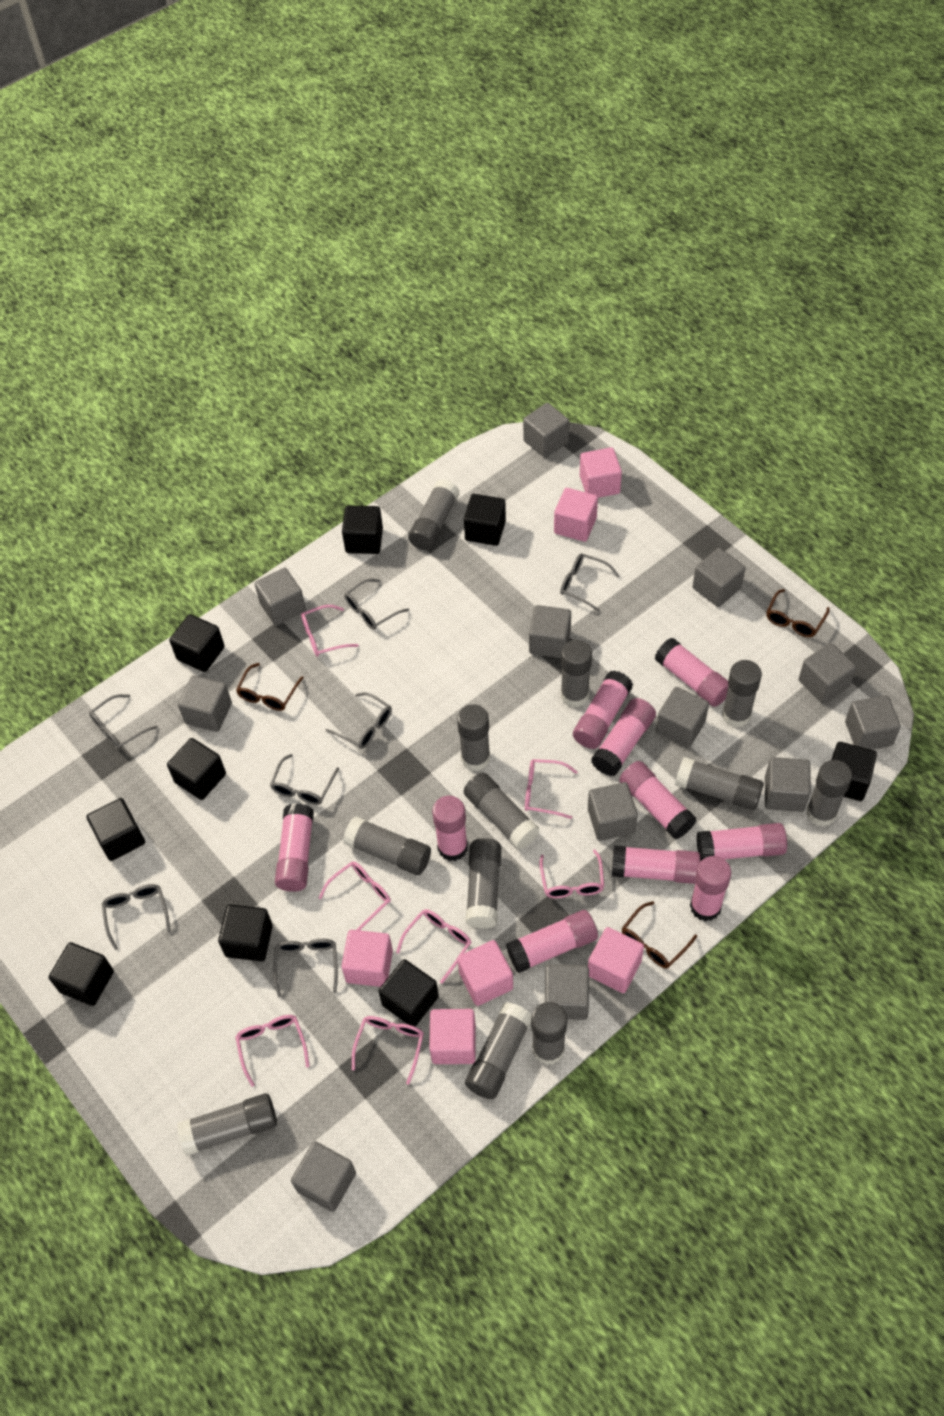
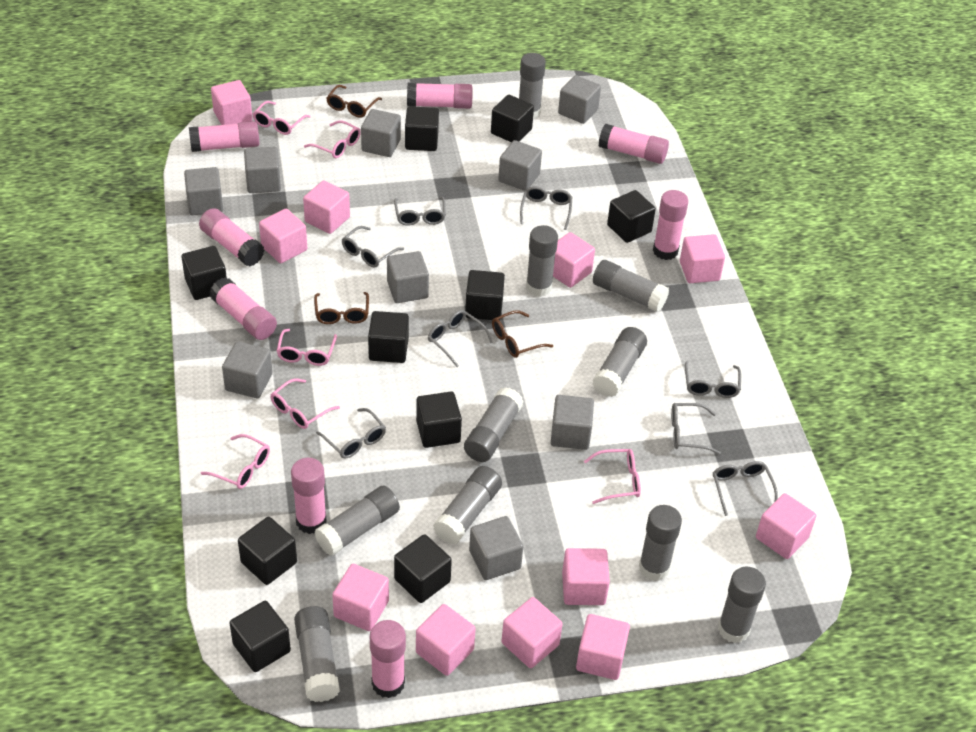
black cube: [49,942,114,1006] [86,798,145,861] [167,738,226,800] [169,614,225,672] [218,904,273,961] [342,506,383,554] [378,959,439,1027] [464,494,506,546] [831,742,877,801] = 9 -> [182,246,227,300] [230,601,291,672] [238,517,297,585] [368,311,409,363] [394,534,452,603] [405,106,439,151] [416,391,462,448] [465,270,505,320] [491,95,534,143] [607,190,656,243] = 10
grey cube: [178,675,232,732] [255,568,306,626] [291,1141,356,1212] [523,403,569,458] [529,605,571,658] [545,964,589,1020] [588,782,638,841] [656,687,709,748] [692,548,745,607] [765,757,811,812] [799,643,856,704] [845,695,901,750] = 12 -> [184,167,223,215] [222,341,273,398] [244,147,281,193] [361,109,401,157] [387,251,429,303] [469,516,523,580] [498,140,542,191] [551,395,594,450] [558,75,601,124] = 9
grey glasses: [89,694,158,750] [102,884,171,950] [270,754,339,805] [273,939,338,997] [326,692,392,749] [344,578,409,630] [560,553,619,612] = 7 -> [316,408,386,459] [341,226,404,268] [394,197,446,226] [428,310,493,367] [520,186,572,230] [671,403,721,454] [685,361,741,398] [713,461,778,516] = 8
grey glue stick: [177,1093,277,1156] [343,816,431,875] [408,479,459,550] [457,704,490,771] [464,773,540,850] [465,1002,532,1099] [466,838,501,929] [531,1002,567,1065] [561,640,592,707] [675,757,764,810] [722,660,762,728] [806,760,852,827] = 12 -> [294,606,340,702] [315,486,400,556] [433,466,502,545] [464,387,524,462] [519,53,546,119] [526,225,558,297] [593,260,669,312] [593,327,647,397] [639,505,682,581] [718,567,766,643] = 10
pink cube: [341,930,393,987] [429,1009,476,1064] [457,940,513,1006] [554,488,598,542] [580,447,622,498] [588,927,644,993] = 6 -> [211,80,253,125] [259,209,307,263] [303,180,350,234] [332,564,389,631] [416,604,476,676] [502,597,563,668] [553,232,595,288] [562,548,610,605] [576,614,630,680] [680,234,725,283] [756,493,816,559] = 11
pink glasses: [236,1015,310,1087] [301,605,359,657] [319,862,391,930] [352,1016,424,1085] [396,909,471,984] [525,759,577,819] [540,849,604,898] = 7 -> [201,434,270,489] [253,101,311,135] [270,378,340,429] [276,329,337,366] [304,120,361,158] [584,449,641,504] = 6
pink glue stick: [275,803,314,892] [432,796,468,861] [506,910,598,973] [573,670,633,749] [591,698,656,776] [612,845,700,884] [619,761,697,839] [655,638,728,707] [690,856,732,922] [697,823,787,861] = 10 -> [189,121,260,152] [199,208,265,266] [209,277,277,340] [291,458,327,534] [370,620,406,698] [407,83,473,109] [599,124,669,164] [653,190,688,260] = 8

